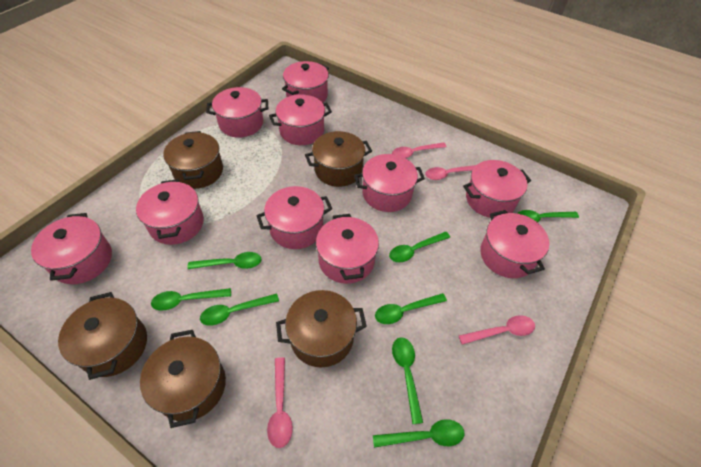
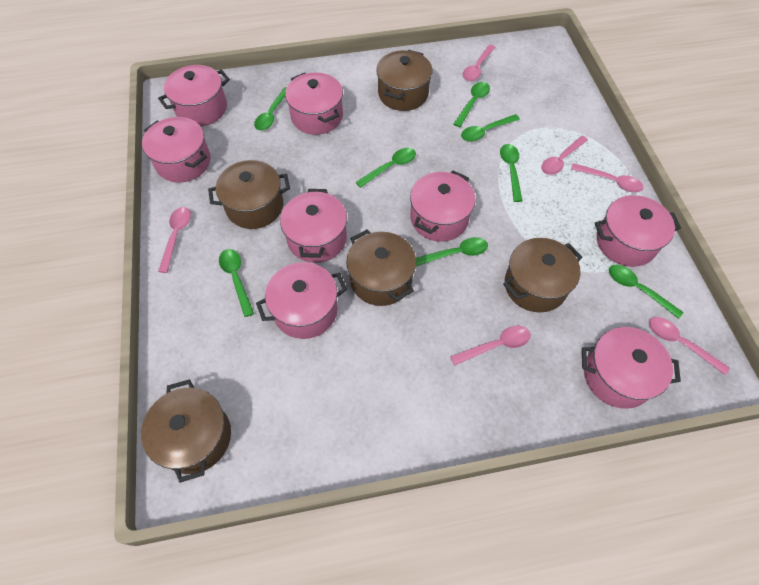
pink pot: [31,213,112,284] [136,179,204,245] [206,87,268,138] [256,186,332,249] [269,94,332,145] [282,61,329,103] [316,214,379,284] [354,154,425,212] [463,160,531,218] [480,210,549,278] = 10 -> [142,117,211,183] [158,65,230,126] [256,262,347,339] [280,189,347,263] [285,72,343,135] [410,170,475,242] [582,327,681,409] [595,195,681,267] = 8
pink spoon: [267,357,293,448] [392,142,447,158] [425,165,476,180] [459,315,535,345] = 4 -> [158,207,191,273] [450,326,530,366] [463,45,496,81] [541,136,588,175] [571,163,644,192] [649,317,730,375] = 6

